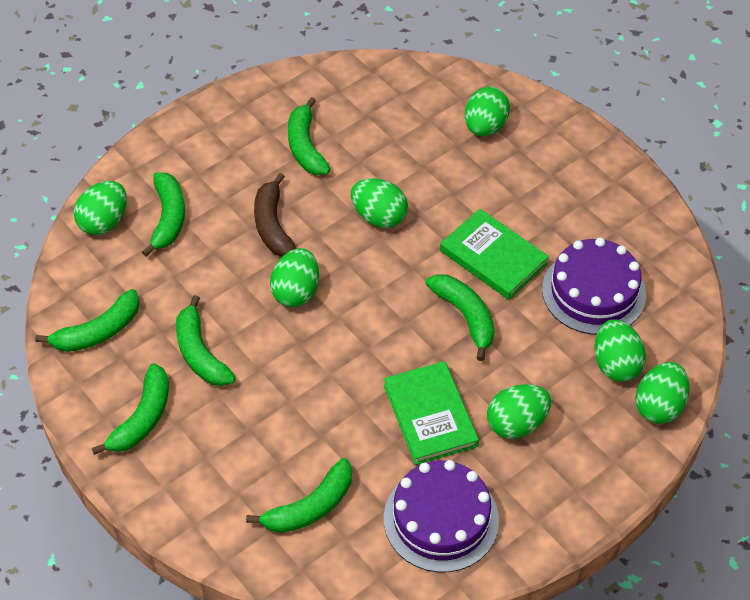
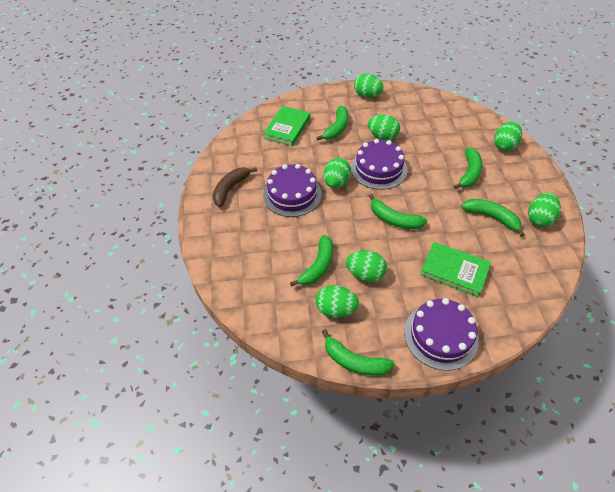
green banana: [35,289,140,352] [92,363,169,455] [142,173,185,257] [176,295,236,386] [246,458,352,533] [288,97,330,175] [426,274,495,361] = 7 -> [290,235,333,287] [316,106,348,141] [322,329,394,376] [369,194,427,229] [454,148,482,189] [462,199,525,237] = 6
purple cake: [384,460,499,572] [542,237,646,335] = 2 -> [263,164,322,217] [351,139,408,190] [404,298,479,371] = 3

